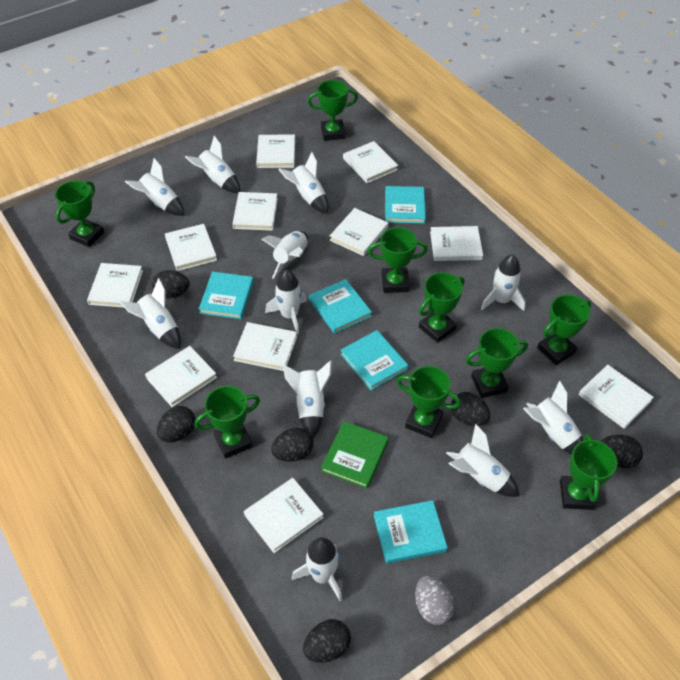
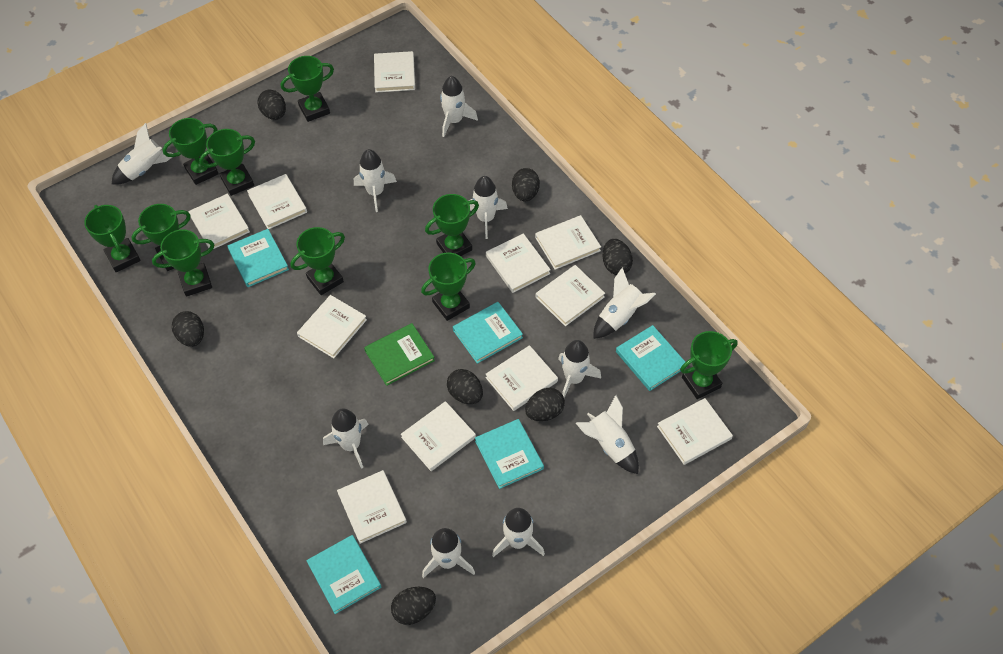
black egg: [152,270,190,298] [157,406,195,442] [271,428,313,462] [303,619,351,663] [451,392,490,426] [600,435,643,468] = 6 -> [172,311,204,347] [257,90,286,120] [391,587,436,625] [447,369,483,404] [512,168,540,201] [525,388,565,421] [603,239,633,275] = 7
green trophy: [55,181,104,247] [195,386,260,459] [308,80,358,141] [368,227,428,293] [397,366,461,438] [419,272,464,343] [465,328,528,398] [537,295,591,365] [560,434,617,510] = 9 -> [84,205,141,272] [131,204,191,271] [152,229,214,296] [162,118,219,185] [199,129,255,196] [281,56,334,122] [290,227,345,295] [421,253,476,321] [425,194,479,256] [680,331,738,399] = 10
grey egg: [415,576,455,625] = 1 -> none = 0
white rocket: [120,278,181,349] [125,158,184,216] [185,136,240,193] [261,231,308,279] [265,270,307,334] [278,152,328,214] [283,360,332,438] [292,537,342,601] [446,424,520,497] [481,254,526,311] [523,381,583,455] = 11 -> [112,123,173,184] [323,408,369,469] [354,149,397,212] [422,528,475,578] [440,76,478,137] [468,176,508,239] [492,508,545,557] [558,340,601,398] [576,395,639,474] [593,267,656,339] = 10

